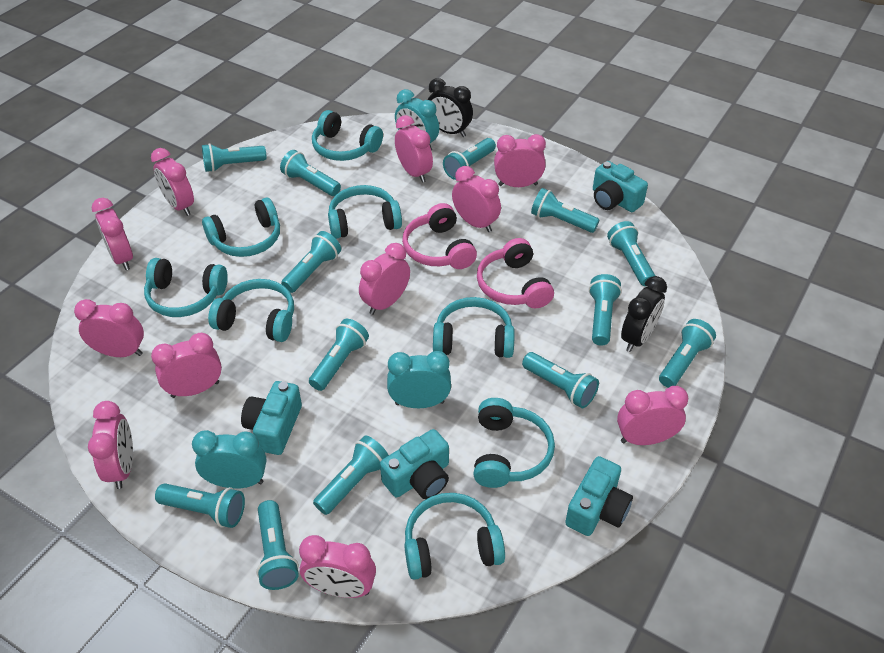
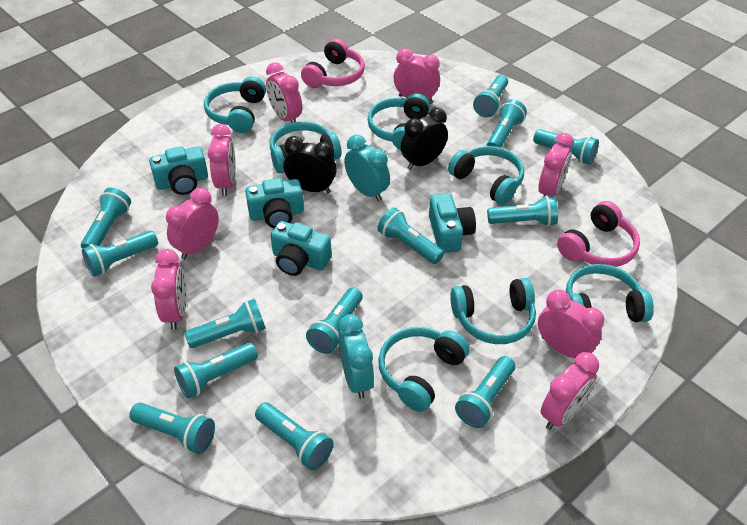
pink clock: [74,299,144,357] [88,401,133,489] [92,198,133,270] [151,148,194,216] [151,333,222,398] [299,535,376,598] [359,243,410,315] [395,115,433,183] [452,166,501,232] [494,134,546,187] [617,386,688,445] = 11 -> [151,249,186,330] [166,188,219,260] [208,124,236,196] [266,62,302,123] [393,49,440,104] [538,133,574,196] [538,290,604,358] [541,352,599,430] = 8
turquoise clock: [192,430,267,489] [387,351,451,408] [395,89,439,151] = 3 -> [339,314,374,399] [344,135,390,202] = 2
turquoise headphones: [144,258,228,317] [202,198,280,257] [208,279,294,342] [312,110,383,161] [328,185,402,239] [404,493,505,580] [433,297,515,358] [473,398,555,488] = 8 -> [204,76,266,133] [270,121,341,173] [367,93,430,150] [378,327,470,412] [448,146,524,205] [450,278,536,344] [566,264,654,322] = 7

